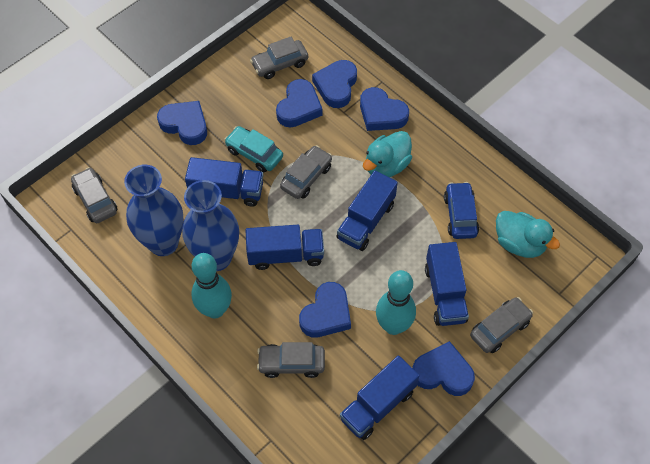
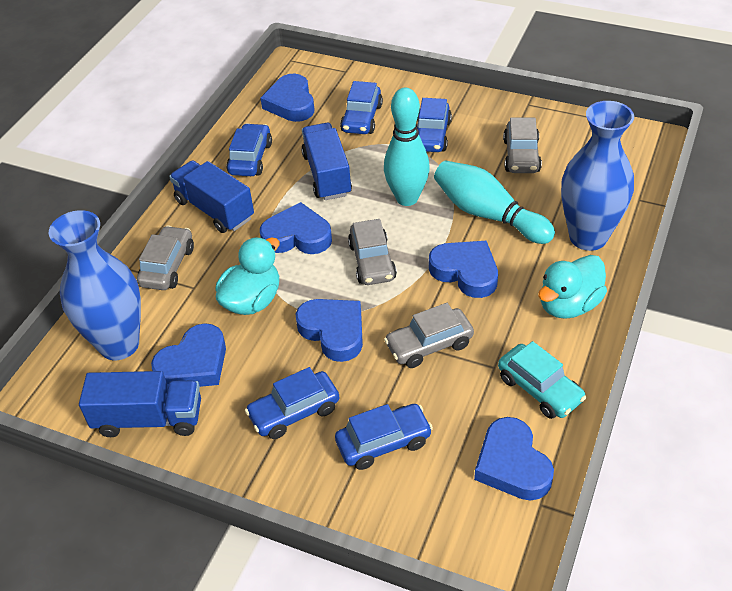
blue car: [444,182,479,239] = 1 -> [226,123,272,176] [245,367,340,439] [335,404,433,470] [340,81,383,134] [417,98,452,152] = 5
blue truck: [185,157,263,207] [246,225,324,270] [337,171,398,251] [340,355,419,440] [425,242,469,326] = 5 -> [79,371,201,437] [169,160,254,233] [301,123,352,200] = 3
grey car: [71,167,117,223] [250,37,308,79] [257,342,325,378] [280,145,332,199] [470,297,533,353] = 5 -> [137,226,194,290] [348,219,397,285] [384,303,474,368] [503,118,542,173] = 4

